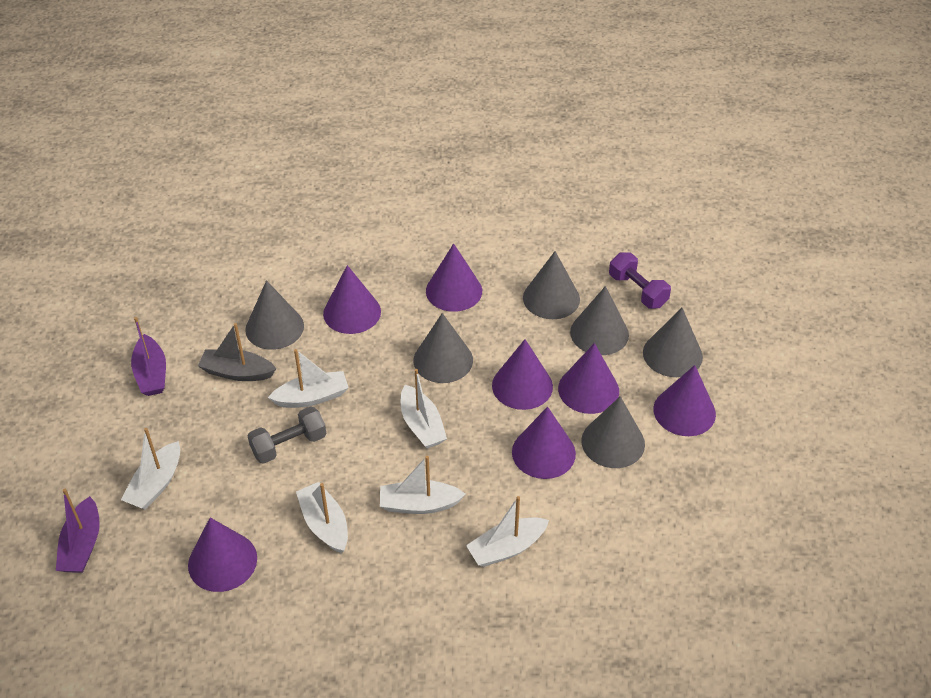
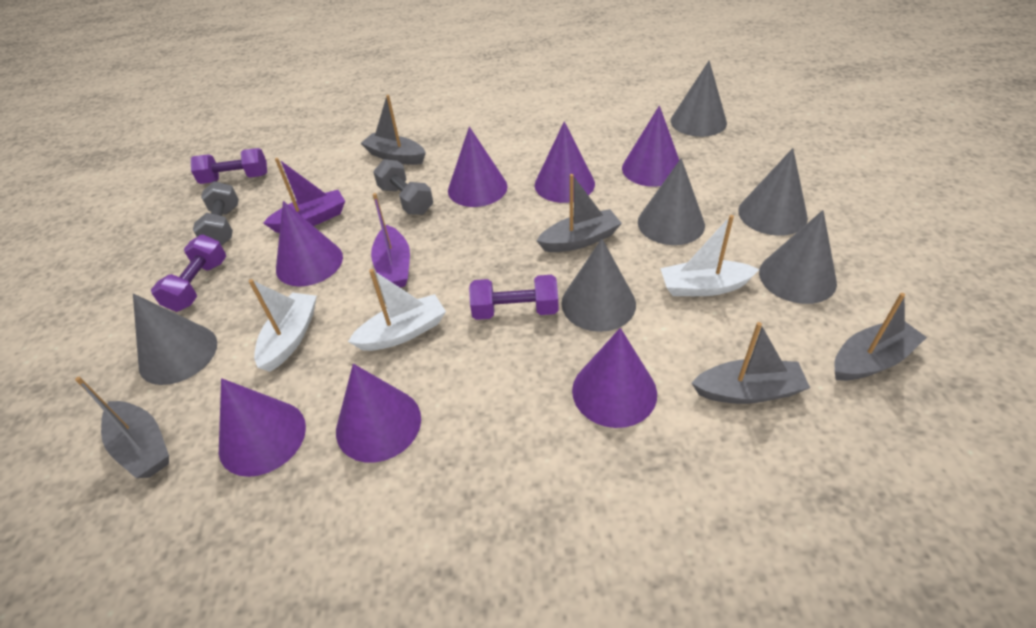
grey boat: [198,323,276,381] = 1 -> [75,377,169,478] [361,95,426,165] [537,174,622,252] [691,322,810,404] [834,293,927,381] = 5
grey dumbbell: [248,406,326,464] = 1 -> [193,181,239,246] [373,159,433,215] = 2
purple dumbbell: [609,252,671,309] = 1 -> [151,235,226,312] [191,148,267,184] [469,275,558,320] = 3
white boat: [121,428,181,510] [268,349,349,408] [296,482,348,553] [380,455,466,514] [401,369,447,449] [466,496,549,567] = 6 -> [249,279,317,372] [348,269,446,351] [660,215,759,296] = 3

